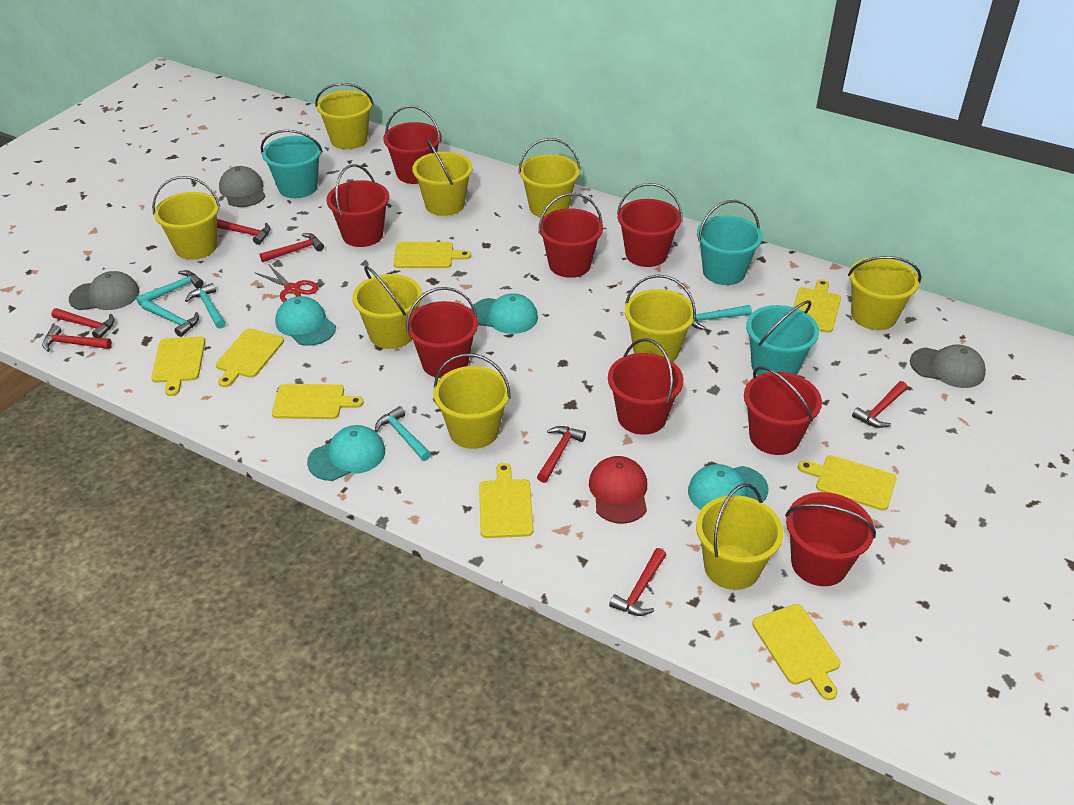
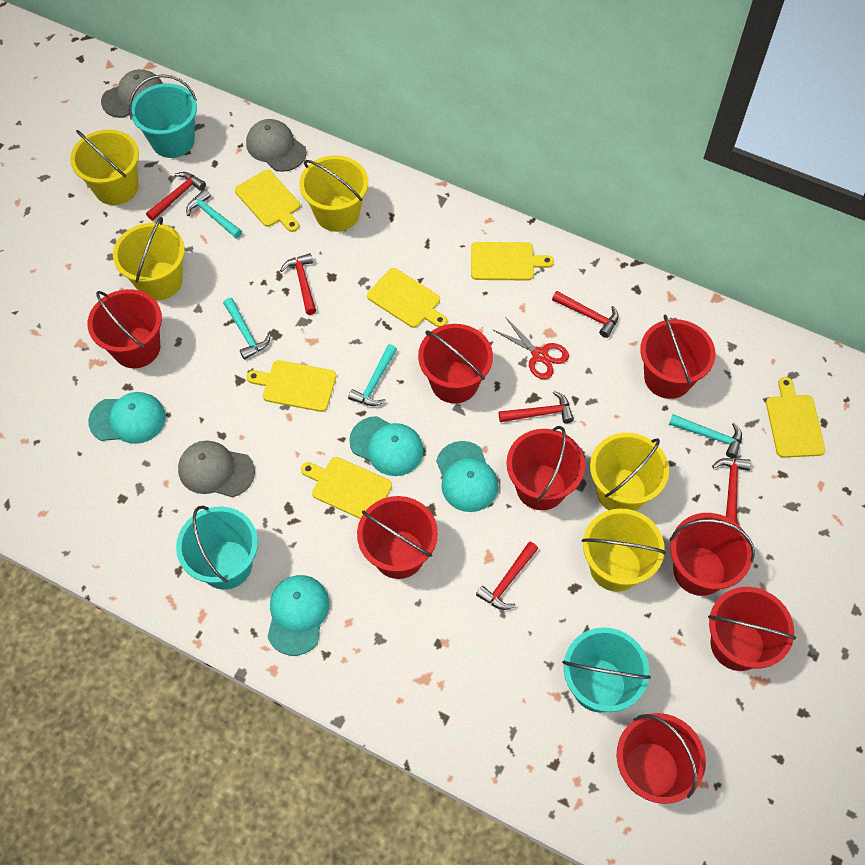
red cap: [589,456,647,524] = 1 -> none = 0
red hammer: [42,325,112,352] [51,308,115,338] [217,219,271,245] [260,233,324,262] [537,426,586,483] [609,548,666,616] [852,381,908,428] = 7 -> [146,172,206,221] [280,253,316,315] [476,542,538,610] [499,391,574,424] [552,291,619,338] [712,458,751,523] = 6
turquoise hammer: [136,270,204,306] [141,300,199,337] [185,283,226,329] [375,406,431,461] [692,305,752,330] = 5 -> [186,189,242,238] [223,298,271,360] [348,344,397,406] [669,414,742,458] = 4
yellow bucket: [152,176,220,260] [315,83,374,149] [352,266,422,349] [412,139,473,216] [434,353,511,449] [518,138,580,218] [625,274,696,362] [696,483,784,590] [848,256,921,330] = 9 -> [70,129,139,205] [113,217,185,300] [300,155,368,232] [582,508,666,592] [590,433,669,511] = 5
yellow cutting board: [151,336,205,396] [216,328,284,387] [272,384,364,419] [394,242,471,268] [479,463,533,538] [752,604,840,700] [793,279,841,333] [798,455,896,511] = 8 -> [235,170,300,232] [246,360,336,412] [301,457,392,519] [367,268,447,328] [471,242,554,280] [766,377,825,458] = 6

